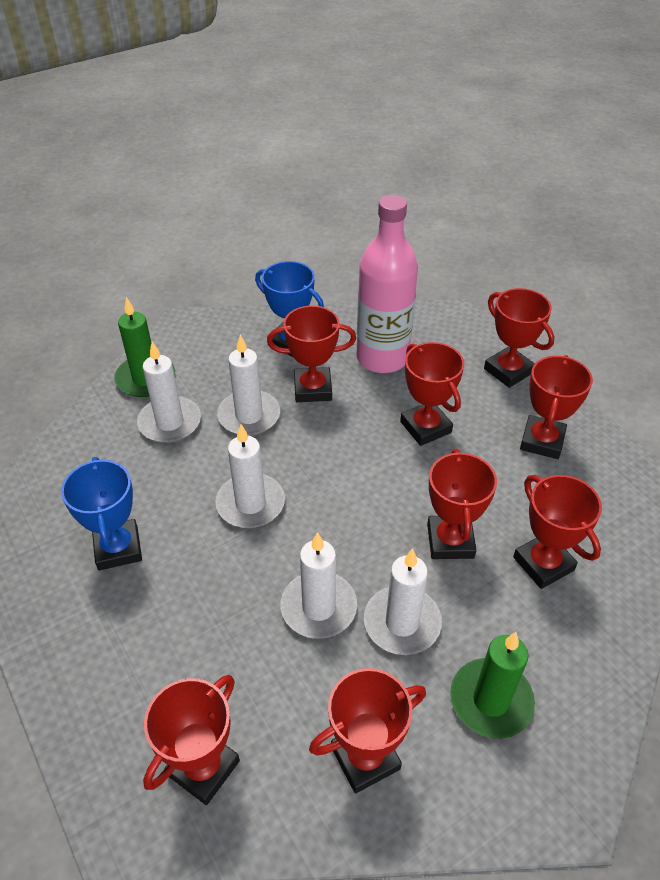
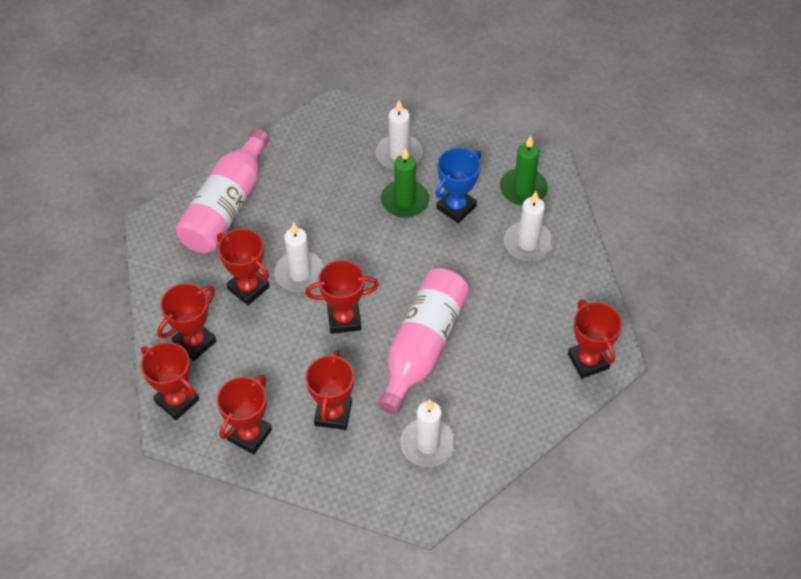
blue trophy: [61,457,142,570] [255,261,324,357] = 2 -> [435,148,481,223] = 1
pink bottle: [356,195,418,373] = 1 -> [175,129,269,253] [378,268,470,414] = 2
red trophy: [143,675,240,805] [267,306,356,402] [309,668,426,794] [400,342,464,446] [427,449,497,559] [484,288,554,388] [513,475,602,589] [520,355,593,459] = 8 -> [141,342,199,420] [157,283,216,361] [217,229,269,305] [217,375,272,455] [305,260,379,334] [305,350,354,430] [568,299,622,379] = 7
white candle: [137,342,201,443] [215,424,285,528] [217,335,280,436] [281,532,357,639] [364,548,442,655] = 5 -> [274,223,324,292] [376,100,423,170] [401,399,456,467] [504,191,553,261] = 4

